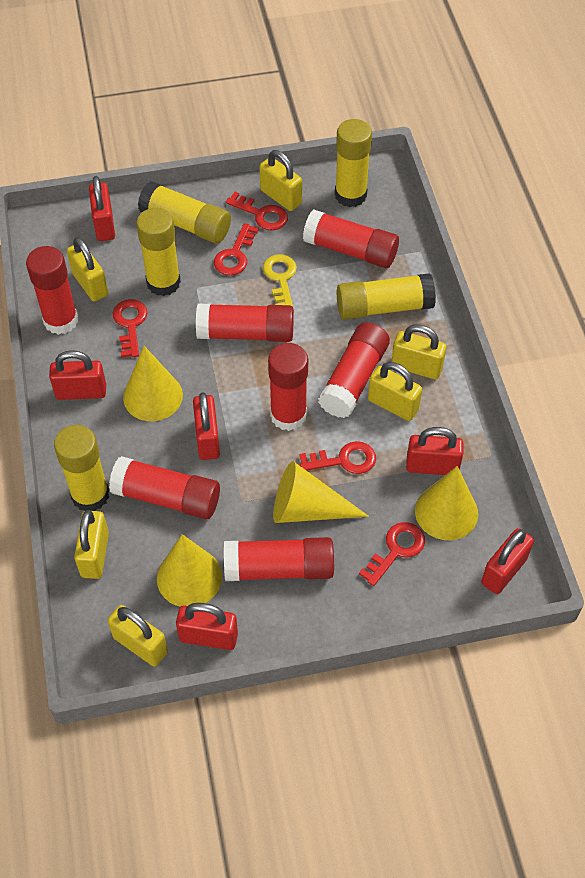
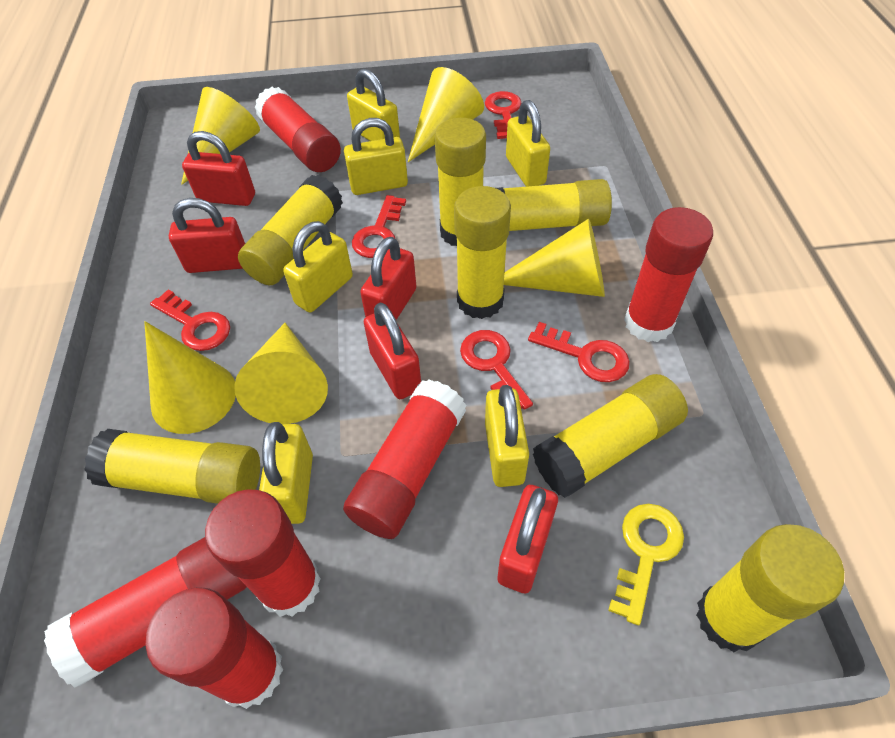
red glue stick: [26,246,78,335] [109,456,220,519] [196,304,294,342] [224,537,334,581] [268,343,308,431] [303,209,399,268] [318,322,390,418] = 7 -> [44,537,247,688] [146,587,283,709] [205,489,321,617] [254,87,341,172] [343,379,467,539] [624,207,713,342] = 6
red padlock: [49,350,106,400] [89,176,115,241] [176,603,238,650] [193,392,220,460] [406,427,464,475] [481,528,534,594] = 6 -> [169,198,245,273] [182,131,255,206] [360,237,416,320] [364,303,421,399] [497,485,558,594] = 5
yellow cone: [123,346,183,421] [157,534,222,607] [273,461,369,523] [415,466,478,540] = 4 -> [144,321,236,434] [181,87,260,185] [234,323,328,424] [408,67,484,162] [504,219,605,297] = 5
yellow glue stick: [54,425,109,511] [136,208,181,296] [138,181,231,243] [335,119,372,207] [337,273,436,320] = 5 -> [84,429,260,504] [238,175,343,285] [435,118,486,246] [454,186,511,319] [496,179,612,231] [533,374,688,498] [696,524,844,652] = 7

